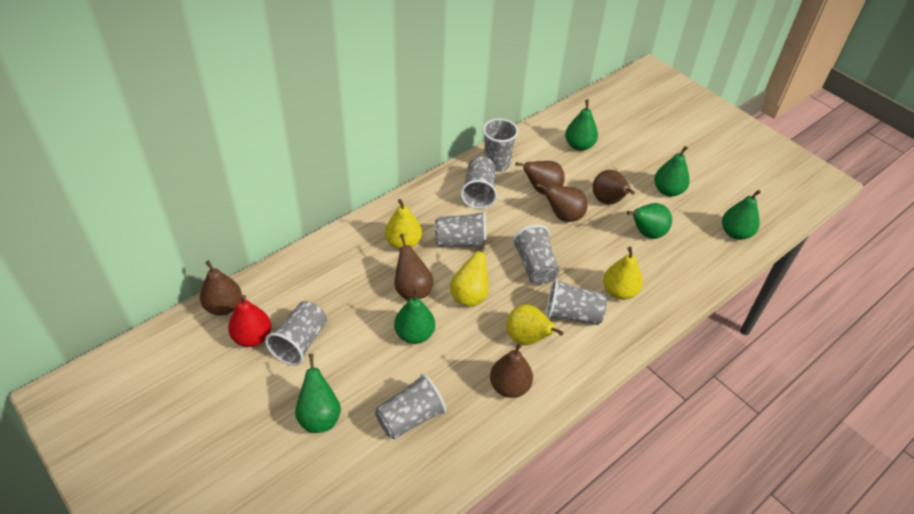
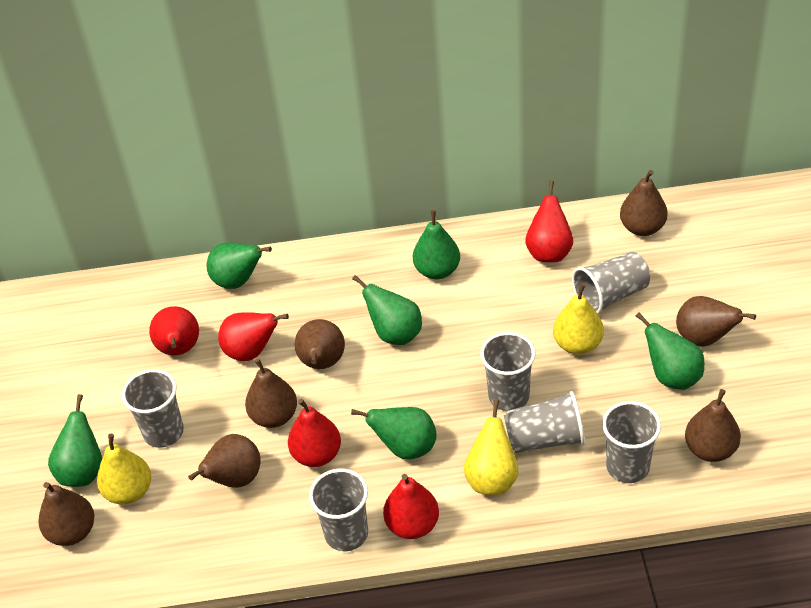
brown pear: [200,260,242,316] [394,234,433,300] [490,342,533,398] [515,161,565,195] [536,183,588,222] [593,170,635,204] = 6 -> [39,482,94,546] [188,434,261,488] [245,359,297,428] [295,319,345,369] [620,170,668,236] [676,296,756,347] [685,389,741,462] = 7
grey cup: [265,301,327,366] [375,374,446,439] [435,211,487,249] [461,156,497,209] [483,119,518,172] [512,225,559,285] [546,279,607,325] = 7 -> [122,369,184,448] [309,469,368,551] [480,332,536,411] [504,391,585,453] [572,252,650,314] [602,401,661,483] = 6
red pear: [228,295,271,347] = 1 -> [149,306,199,355] [218,312,289,361] [288,399,341,467] [383,474,439,539] [525,180,573,262] = 5
yellow pear: [385,199,422,250] [450,240,489,307] [506,304,564,345] [603,247,643,300] = 4 -> [97,434,151,505] [464,399,518,495] [553,284,604,354] = 3

